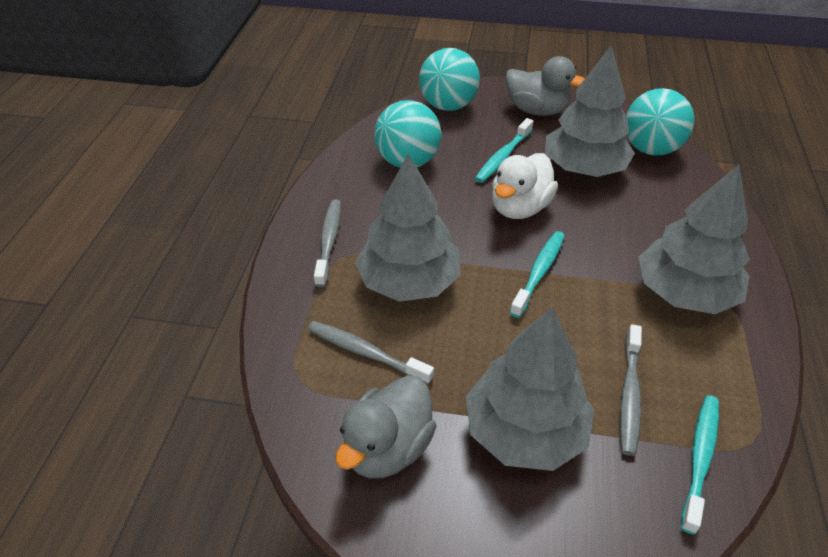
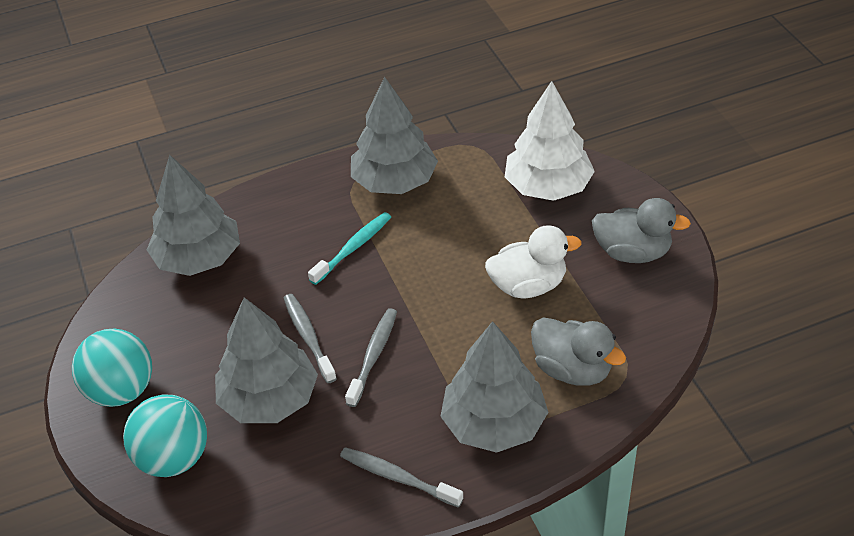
turquoise ball: [374,100,441,167] [419,48,480,111] [626,88,694,156] = 3 -> [72,329,152,407] [123,395,207,477] = 2
turquoise toothbrush: [475,118,533,183] [510,231,565,318] [681,395,719,534] = 3 -> [308,212,391,285] = 1
white tree: none = 0 -> [505,81,595,201] = 1

